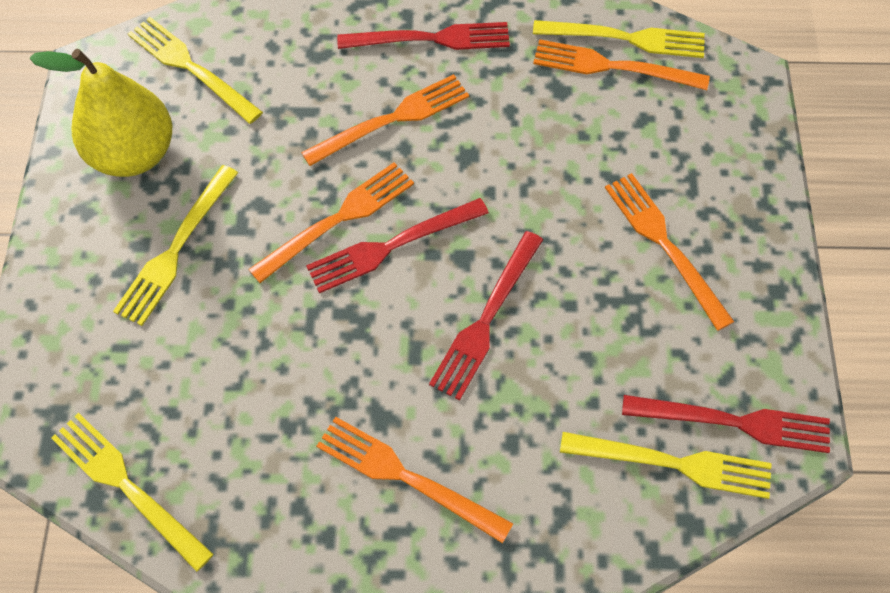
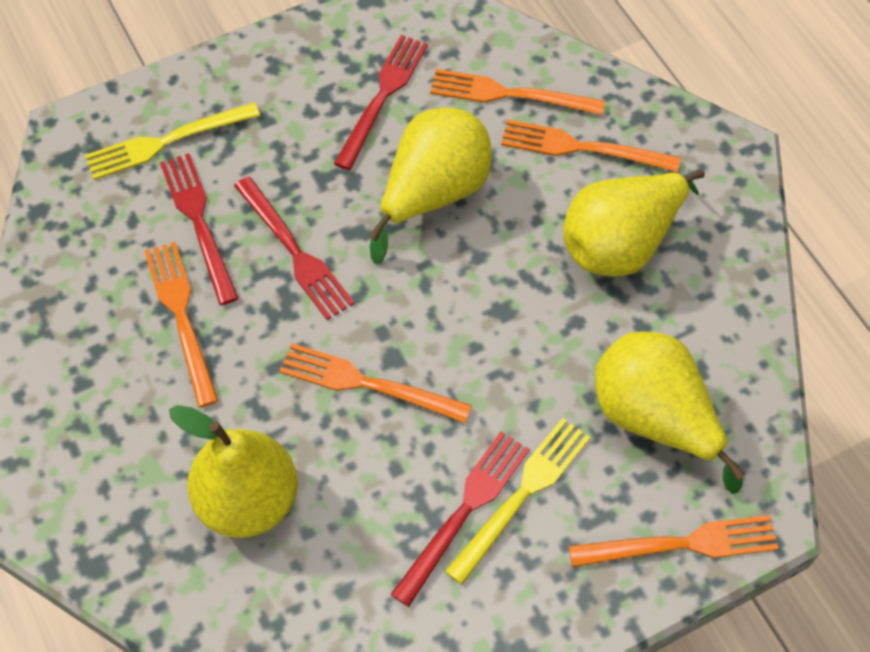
yellow fork: [51,413,214,572] [113,165,238,326] [128,17,263,124] [533,20,705,58] [560,432,772,499] = 5 -> [85,102,260,180] [445,418,590,585] = 2
yellow pear: [30,49,172,177] = 1 -> [169,405,298,538] [368,108,492,264] [563,169,705,276] [595,331,745,494] = 4

